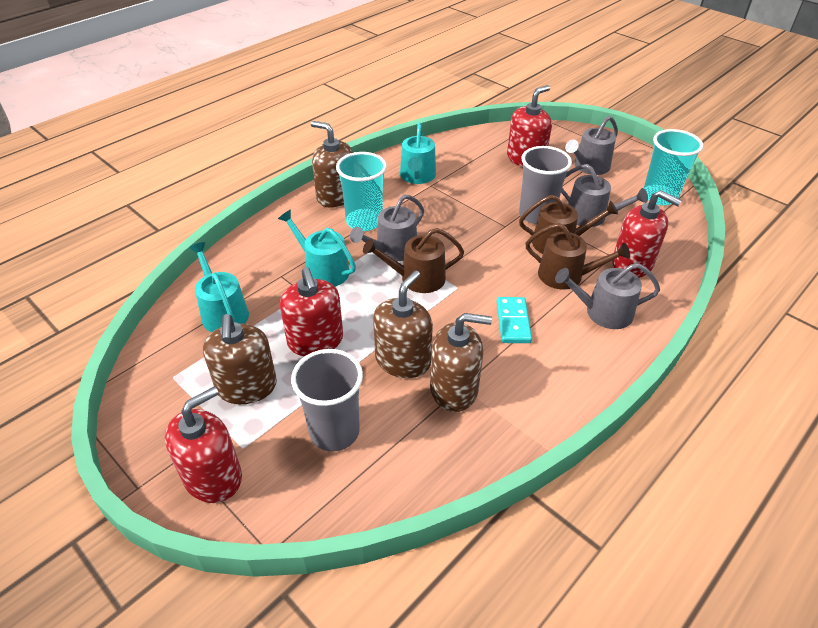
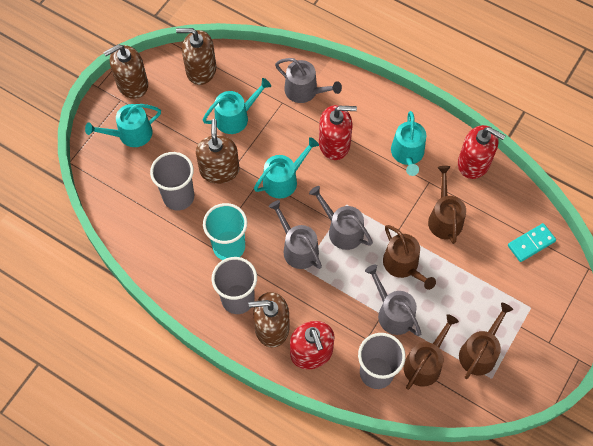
brown watering can: [363,228,464,293] [519,195,618,254] [526,223,630,289] = 3 -> [383,225,436,290] [403,314,459,390] [428,166,466,244] [459,303,513,379] = 4
grey cup: [291,349,363,452] [519,146,572,224] = 2 -> [150,152,194,210] [212,257,257,314] [358,333,406,389] = 3
red soap dispenser: [165,387,242,503] [280,267,343,356] [507,85,552,167] [612,190,682,278] = 4 -> [290,321,334,369] [319,105,357,160] [458,125,505,179] = 3
turquoise cup: [336,152,387,231] [644,129,703,205] = 2 -> [203,203,247,260] = 1
turquoise watering can: [189,242,249,332] [278,210,356,287] [400,122,436,184] = 3 -> [85,104,161,147] [203,78,271,134] [254,137,319,199] [391,111,426,176] = 4

